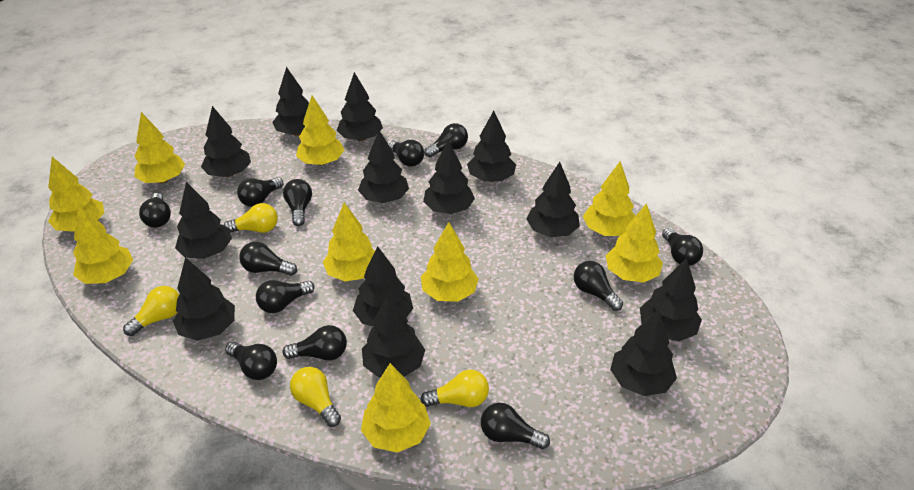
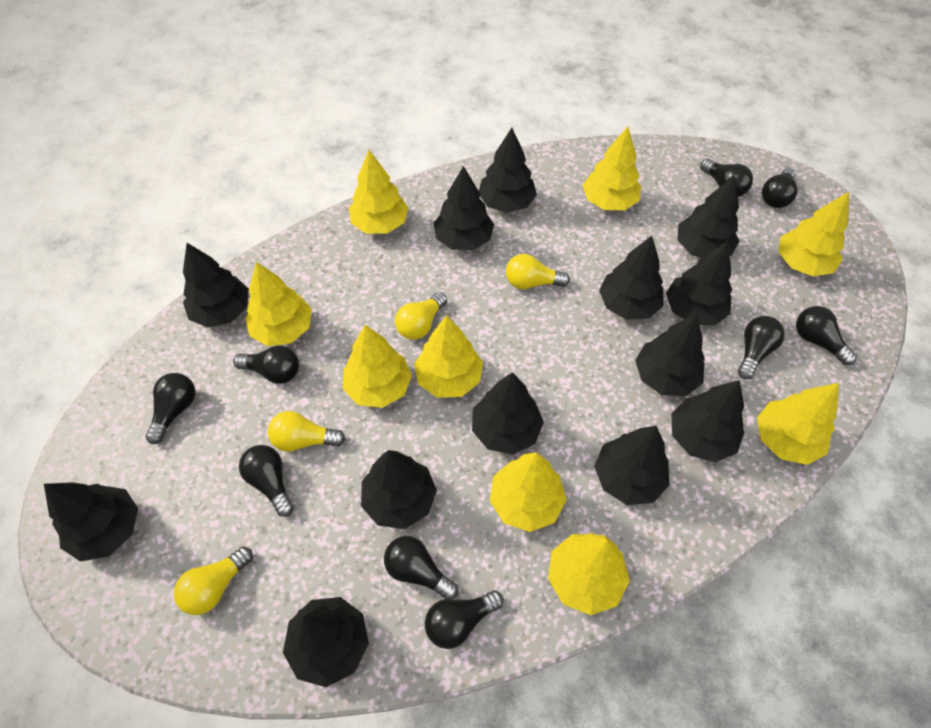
black light bulb: [139,193,171,228] [225,342,277,380] [237,177,283,207] [239,242,297,276] [256,280,315,313] [282,325,347,361] [283,179,312,226] [388,140,424,167] [424,123,468,158] [481,403,550,449] [574,261,623,311] [662,228,703,266] = 12 -> [145,373,195,444] [233,345,299,384] [239,445,294,517] [384,536,458,599] [425,590,503,649] [700,158,753,197] [738,316,785,379] [762,168,798,208] [796,306,857,365] = 9

